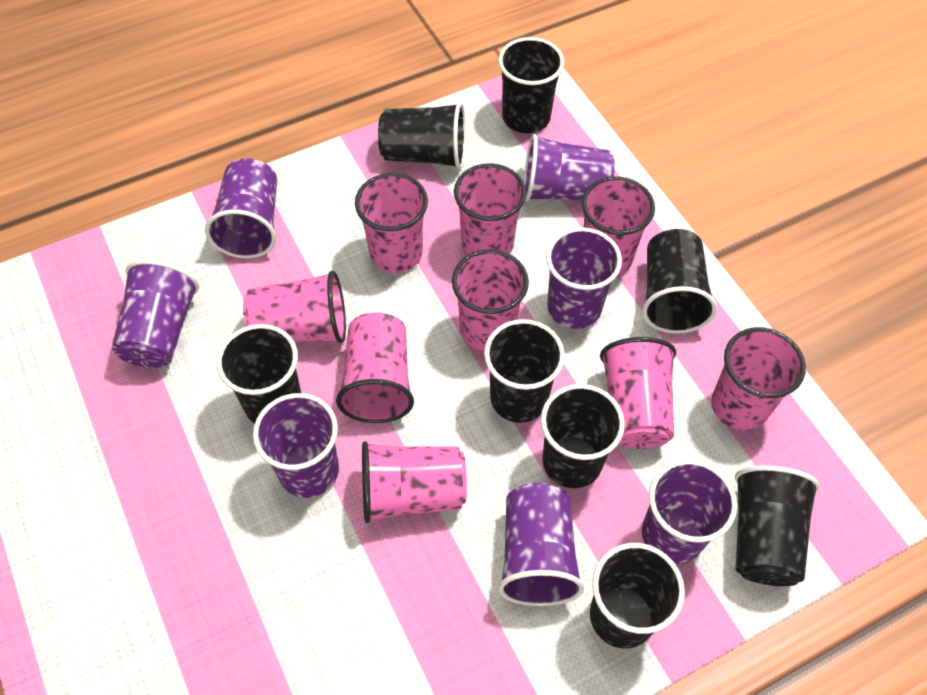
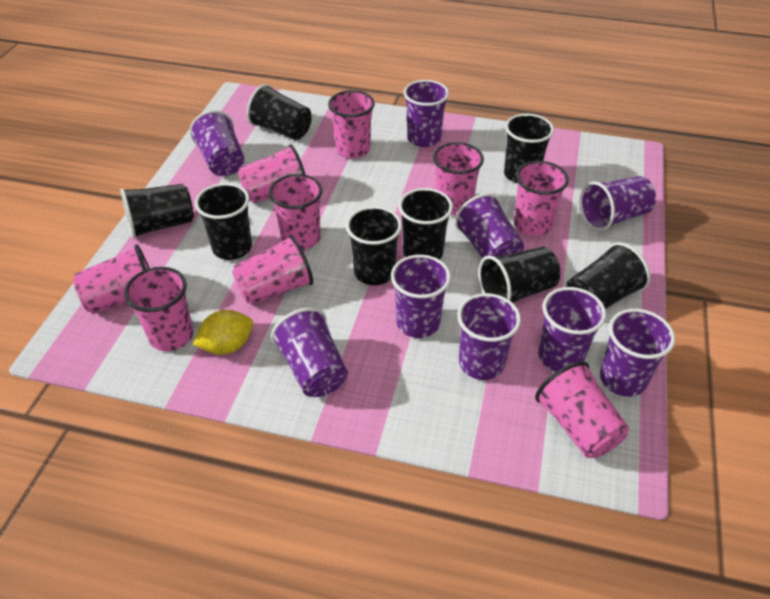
purple cup: [112,260,199,368] [205,158,277,258] [253,393,339,498] [498,483,585,606] [524,134,615,201] [546,227,622,329] [642,459,737,565] = 7 -> [189,110,244,176] [271,308,348,397] [391,255,451,338] [404,80,449,147] [454,193,524,259] [457,293,521,380] [538,287,606,372] [580,176,656,231] [600,309,675,397] = 9
yellow lemon: none = 0 -> [193,310,253,355] = 1

